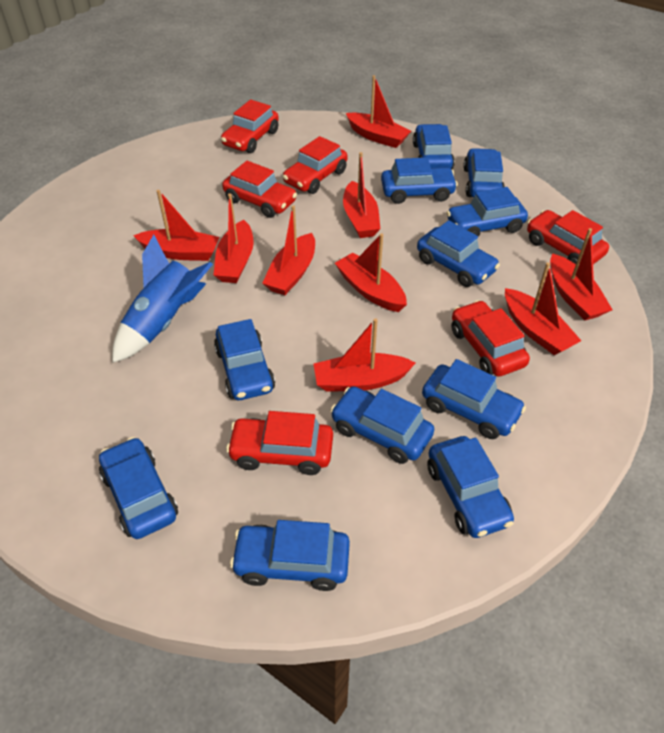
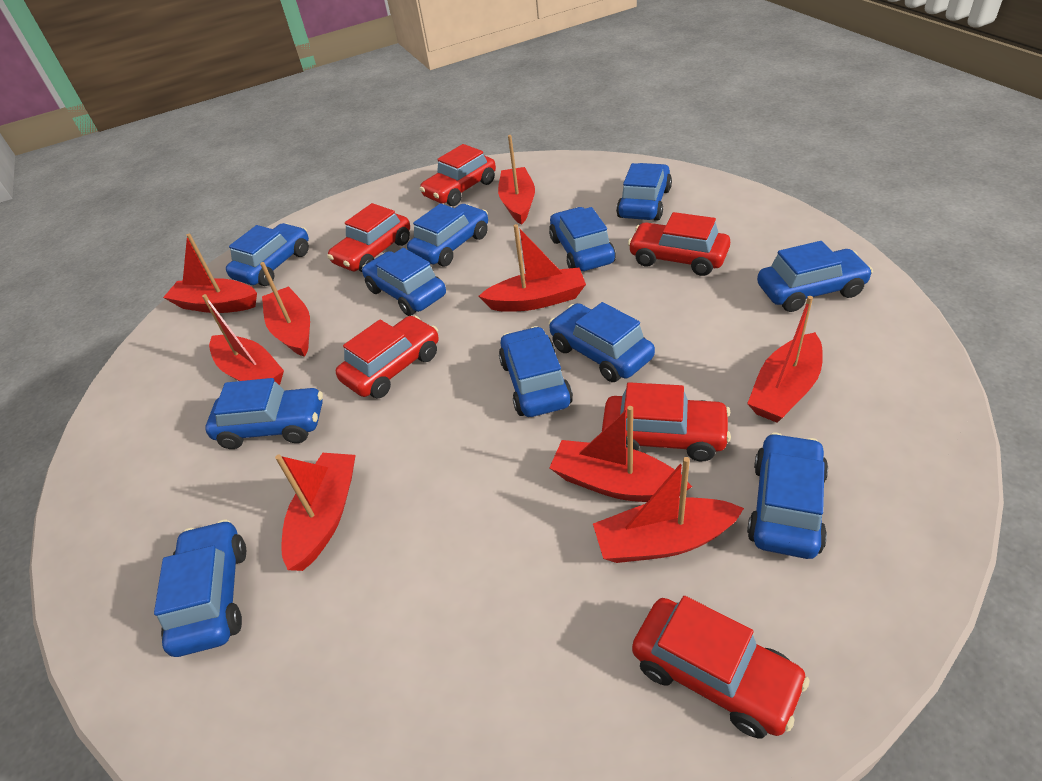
blue rocket: [112,235,213,363] = 1 -> none = 0

